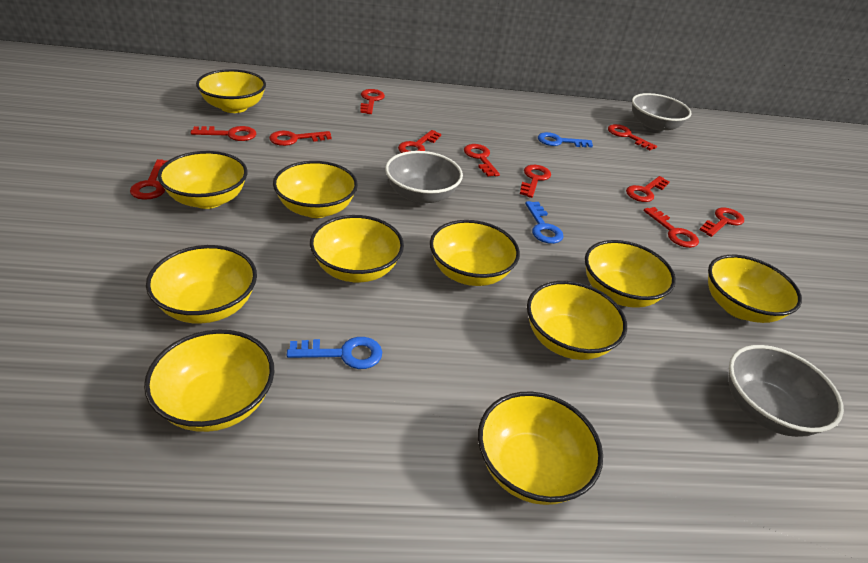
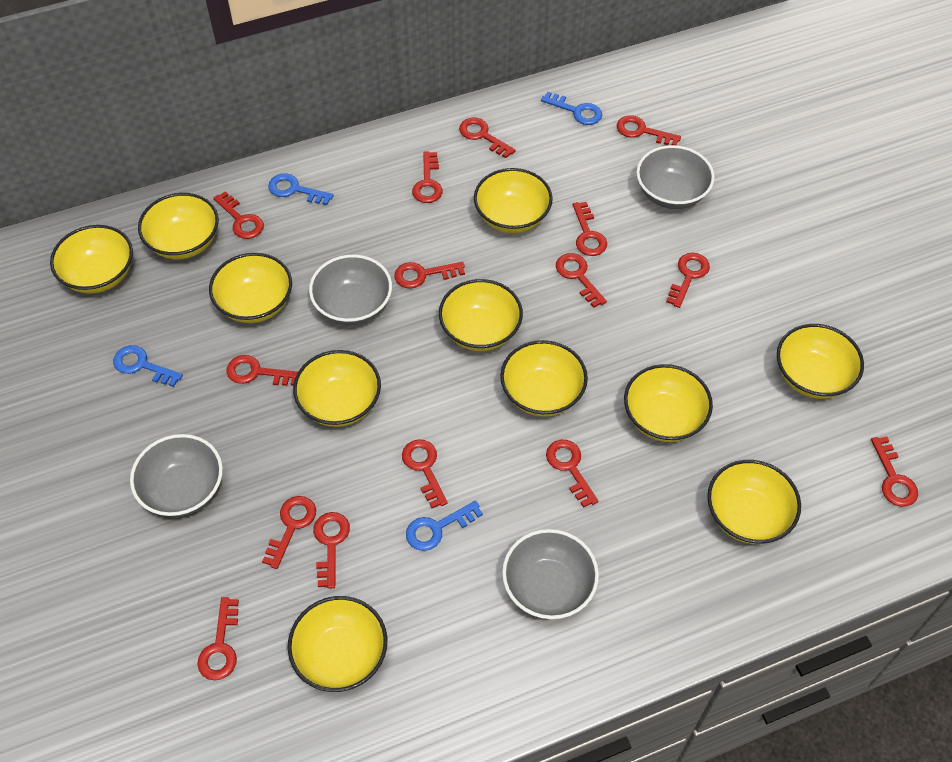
blue key: [287,337,382,369] [525,201,563,244] [538,132,593,147] = 3 -> [113,345,183,387] [268,173,334,205] [406,500,483,551] [541,92,602,125] = 4
grey bowl: [385,151,463,204] [632,93,692,133] [728,345,844,437] = 3 -> [130,434,223,517] [309,255,392,325] [502,529,599,619] [636,145,715,209] = 4
red key: [130,159,168,200] [191,126,256,141] [269,131,332,146] [360,89,385,114] [398,130,441,153] [464,144,500,176] [520,165,551,198] [608,124,657,150] [626,176,670,202] [644,207,699,248] [700,207,744,237] = 11 -> [197,597,239,680] [213,191,264,239] [226,355,298,386] [262,496,316,569] [313,512,350,589] [394,262,465,288] [402,439,448,508] [412,151,443,203] [459,118,516,158] [546,440,599,508] [556,253,607,308] [573,202,607,256] [617,115,681,145] [666,253,710,308] [871,436,918,507] = 15

